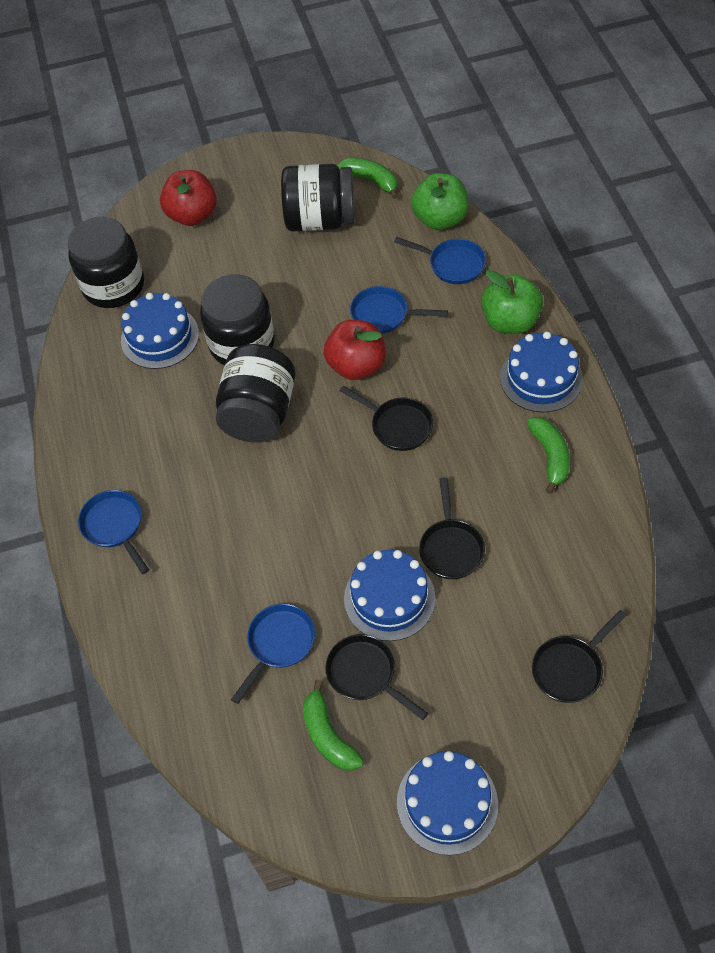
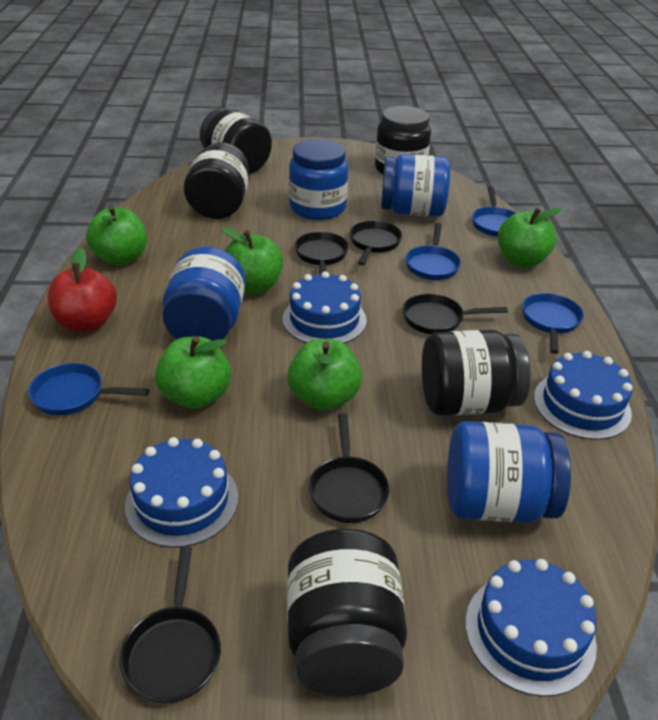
black jar: [68,217,144,308] [200,274,275,365] [216,344,296,443] [281,164,355,231] = 4 -> [184,142,250,219] [200,108,272,174] [287,528,407,696] [375,106,431,175] [422,330,531,416] = 5
black pan: [325,634,428,720] [340,385,433,451] [419,477,485,579] [532,610,627,703] = 4 -> [120,546,221,703] [294,232,349,274] [309,413,390,523] [350,221,402,266] [403,294,508,334] = 5
blue jar: none = 0 -> [163,247,246,341] [289,139,348,220] [381,154,450,217] [447,421,571,523] = 4
green apple: [411,173,468,230] [481,270,543,334] = 2 -> [86,205,147,265] [155,336,231,409] [221,227,283,294] [287,339,362,411] [498,207,563,267] = 5
green banana: [303,680,364,771] [337,158,398,199] [527,417,570,494] = 3 -> none = 0
red apple: [160,170,217,226] [324,320,386,380] = 2 -> [47,247,117,331] = 1

